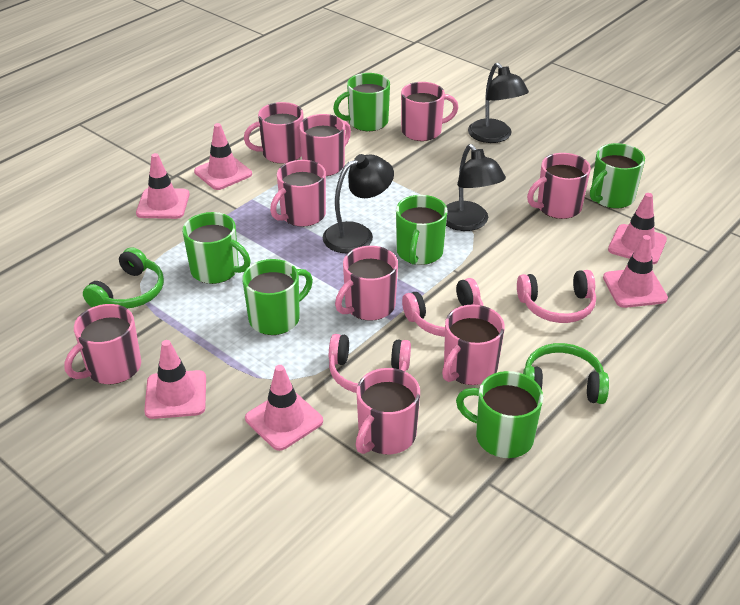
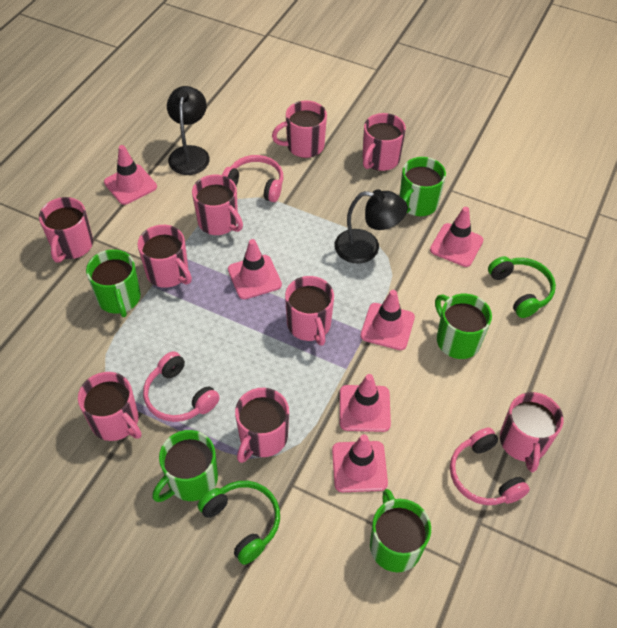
black lamp: [323,154,394,253] [446,144,506,231] [468,63,529,143] = 3 -> [167,86,210,175] [335,189,407,263] = 2
green mug: [182,212,251,284] [242,259,313,335] [333,73,390,131] [396,195,448,265] [456,371,543,458] [590,143,645,209] = 6 -> [86,249,141,317] [153,430,218,502] [370,489,431,572] [400,157,446,216] [435,294,492,359] = 5

